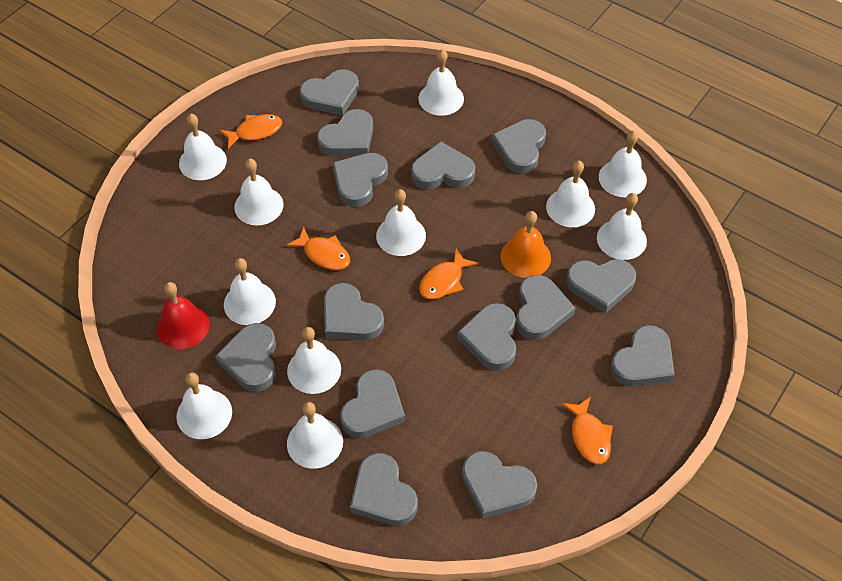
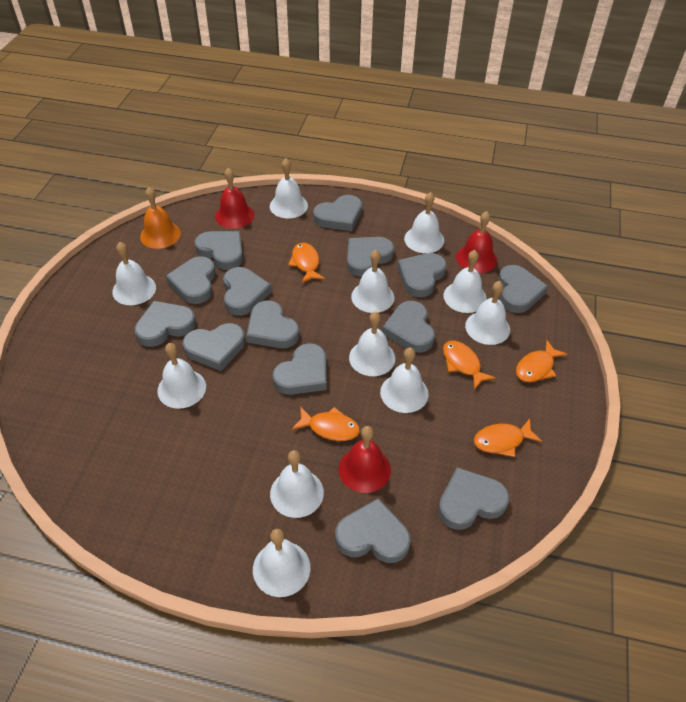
orange fish: [220,114,282,149] [286,227,350,270] [419,249,478,299] [561,397,613,464] = 4 -> [288,243,325,283] [292,407,360,441] [443,341,496,390] [474,418,542,457] [516,340,568,382] = 5
red bell: [157,282,210,349] = 1 -> [215,168,254,229] [339,426,391,493] [456,211,497,273] = 3

